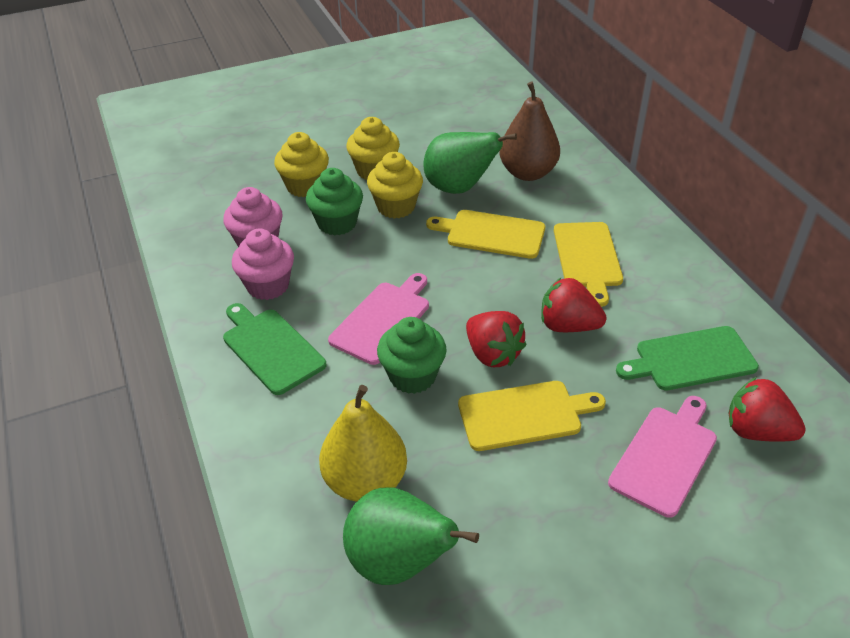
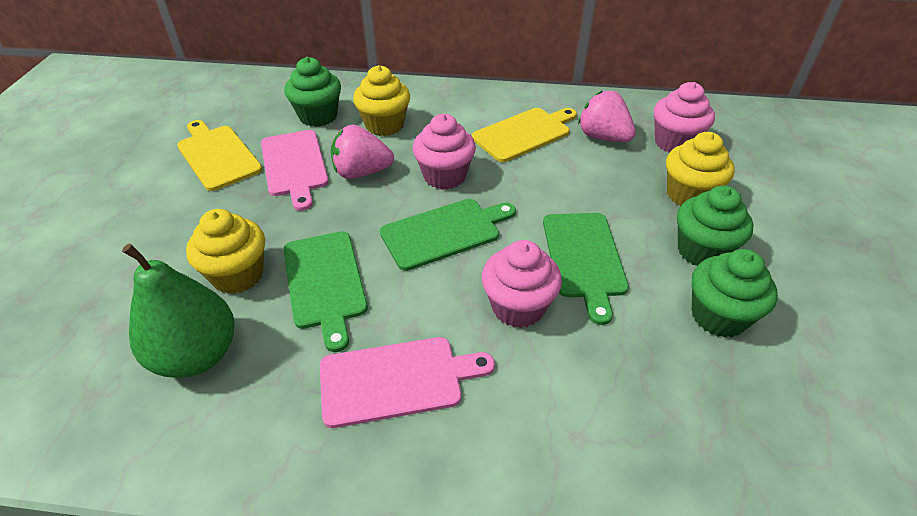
brown pear: [499,81,560,181] = 1 -> none = 0
green cupcake: [306,168,363,236] [377,317,447,394] = 2 -> [284,57,341,127] [677,186,753,266] [691,249,778,338] = 3
green cutting board: [223,303,326,395] [616,326,759,390] = 2 -> [284,231,368,352] [380,199,516,271] [543,213,629,325] = 3
green pear: [343,488,479,585] [423,132,517,194] = 2 -> [122,244,235,378] = 1
pink cupcake: [223,187,283,247] [232,229,294,300] = 2 -> [412,114,476,190] [482,240,562,328] [654,82,715,153] = 3
pink strawberry: none = 0 -> [331,125,394,179] [578,90,636,142] = 2
red strawberry: [466,311,527,367] [541,278,607,332] [728,377,806,442] = 3 -> none = 0
yellow cutting board: [426,210,545,259] [458,381,606,451] [554,222,623,307] = 3 -> [177,120,262,191] [472,108,577,162] = 2
yellow pear: [319,385,407,502] = 1 -> none = 0

